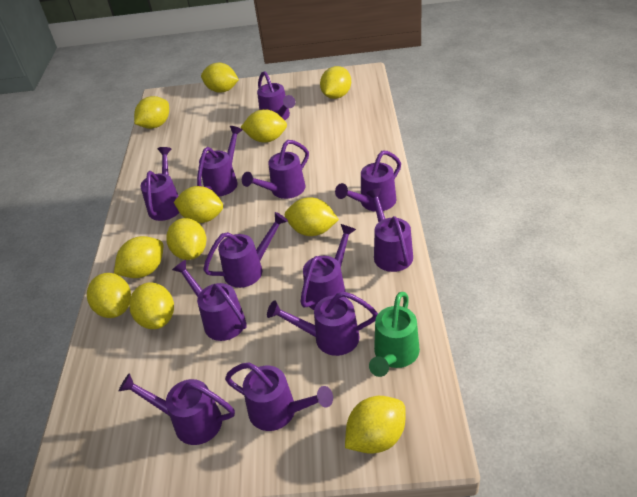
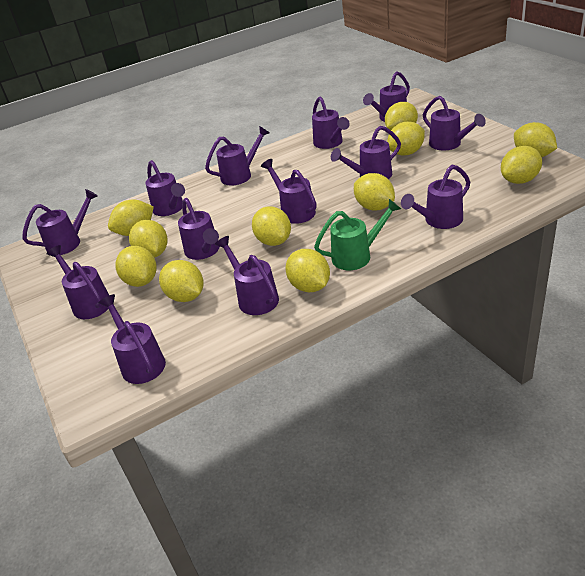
purple watering can: [119,373,235,445] [140,147,180,221] [172,260,247,341] [197,126,243,197] [203,212,288,288] [225,362,333,431] [242,140,309,199] [257,71,296,120] [267,291,378,356] [300,224,356,310] [335,151,401,212] [366,188,413,272] = 12 -> [22,189,98,255] [47,245,109,319] [99,294,166,384] [145,160,185,216] [178,198,220,260] [205,126,270,186] [215,236,279,315] [261,159,317,224] [312,96,350,149] [331,126,401,179] [363,71,410,122] [401,165,470,229] [423,96,486,151] = 13

